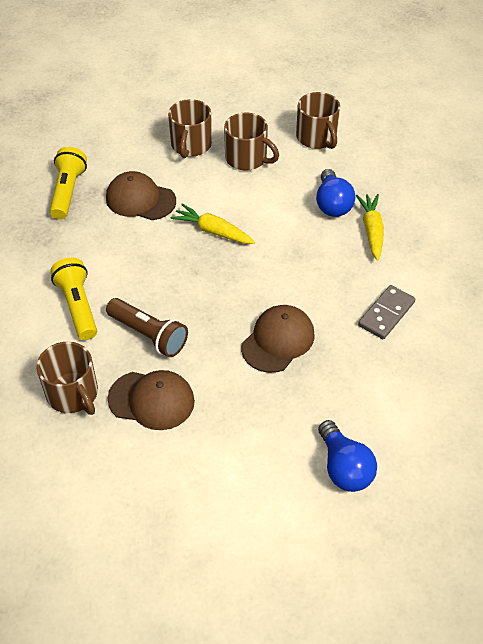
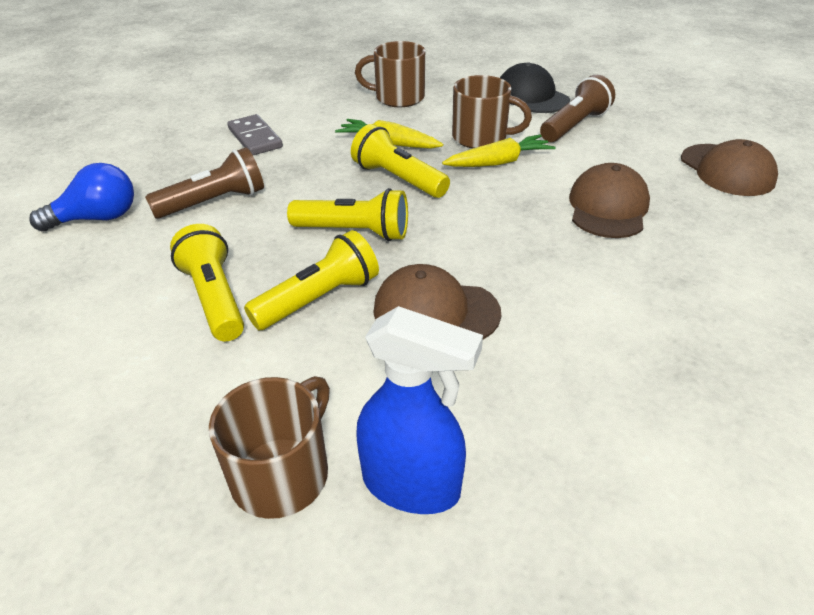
black cap: none = 0 -> [500,62,570,113] = 1
blue light bulb: [316,169,356,217] [318,420,377,492] = 2 -> [29,163,134,231] = 1
blue spray bottle: none = 0 -> [356,306,483,514] = 1
brown flashlight: [106,298,188,357] = 1 -> [145,147,264,219] [540,75,615,142] = 2
brown mug: [36,342,98,415] [168,99,212,158] [224,113,279,171] [296,92,340,149] = 4 -> [209,376,330,519] [355,41,425,107] [452,75,532,148] = 3
yellow flashlight: [50,147,87,219] [50,257,97,340] = 2 -> [170,224,244,341] [244,230,379,330] [287,188,408,241] [351,124,450,198] = 4

